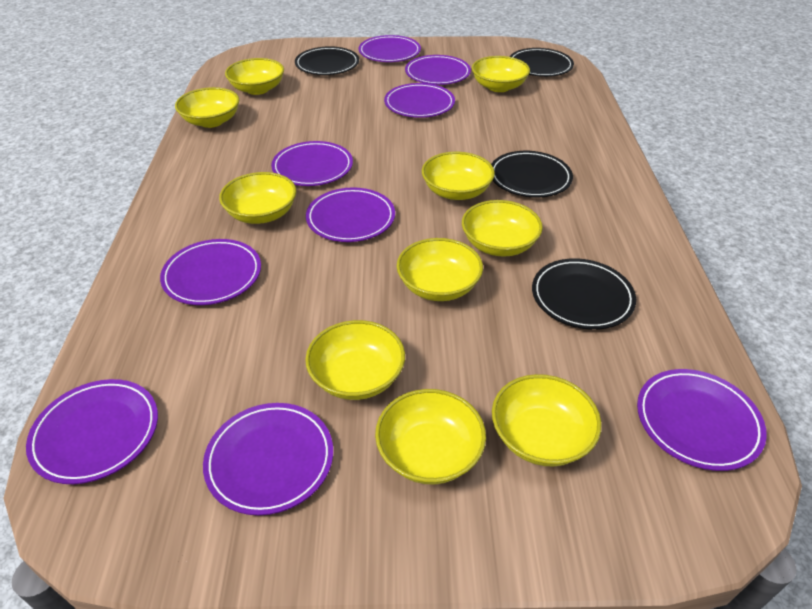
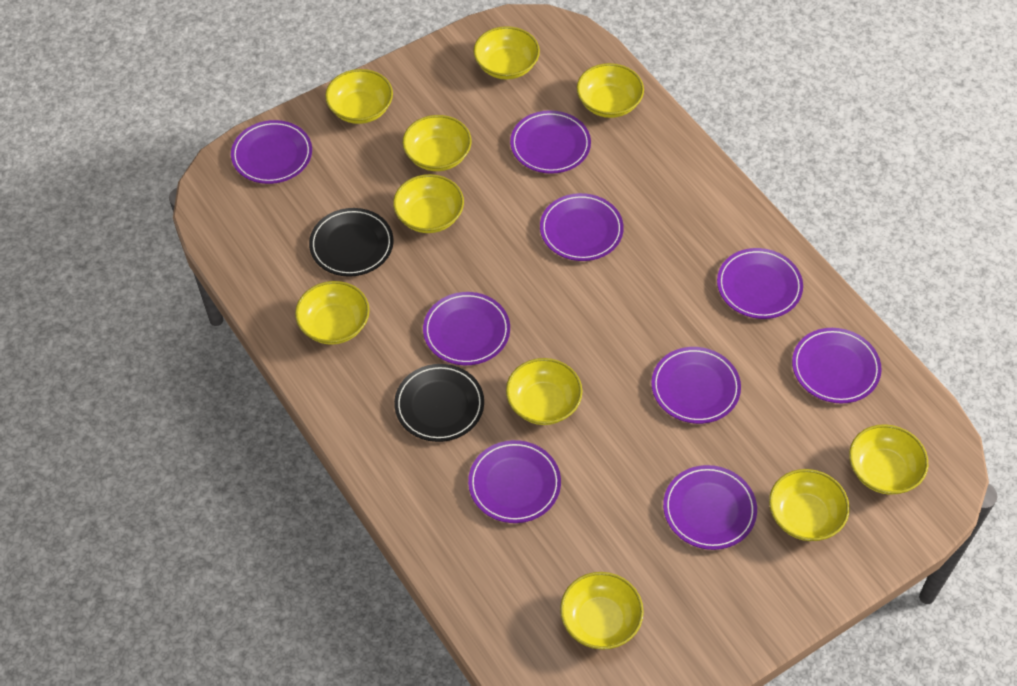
black plate: [295,46,359,75] [491,151,573,198] [510,48,574,77] [532,258,636,330] = 4 -> [309,208,394,277] [394,364,484,442] = 2

